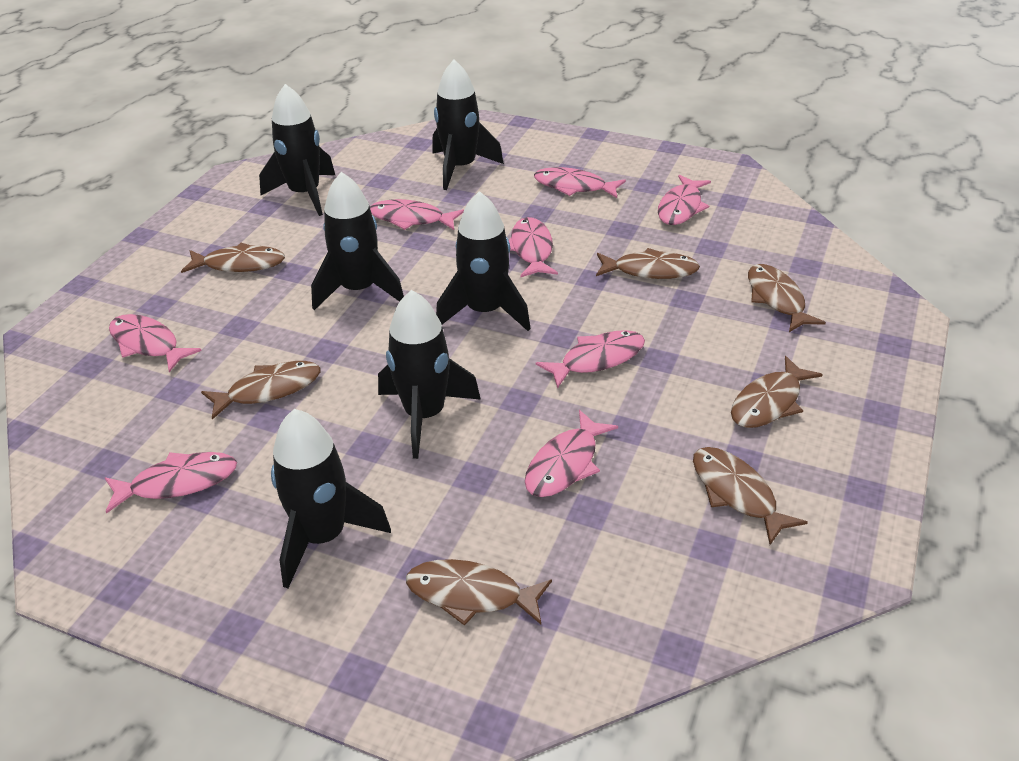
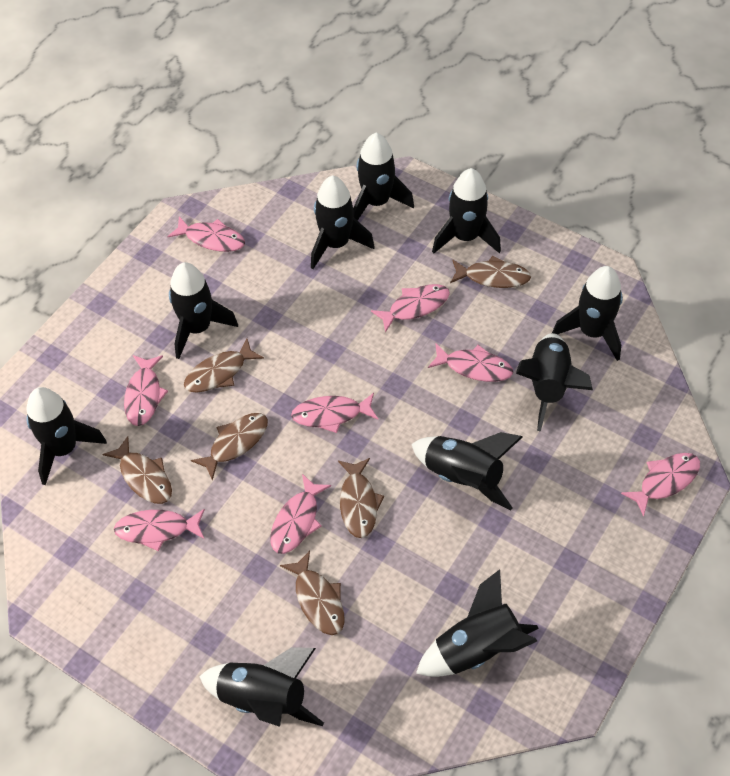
black rocket: [259,84,335,216] [271,409,391,588] [311,172,404,310] [378,290,481,459] [432,59,504,190] [436,191,531,331] = 6 -> [26,387,107,485] [169,262,238,359] [199,647,324,727] [311,175,375,269] [353,133,414,221] [411,432,522,510] [416,569,539,677] [432,168,501,253] [516,333,593,432] [552,266,623,361] = 10
brown fish: [181,243,285,273] [201,361,320,420] [406,559,552,626] [596,248,700,279] [693,447,808,545] [731,356,823,428] [748,264,826,332] = 7 -> [102,436,172,504] [184,339,264,393] [191,413,268,481] [280,551,344,635] [338,458,384,538] [450,255,531,288] = 6

